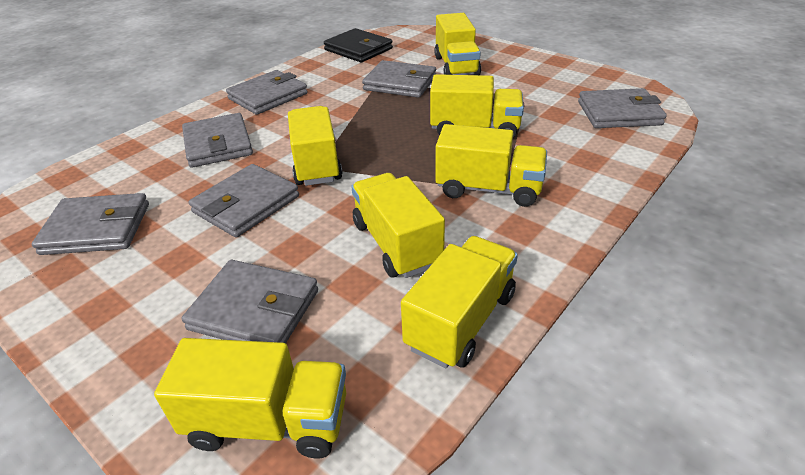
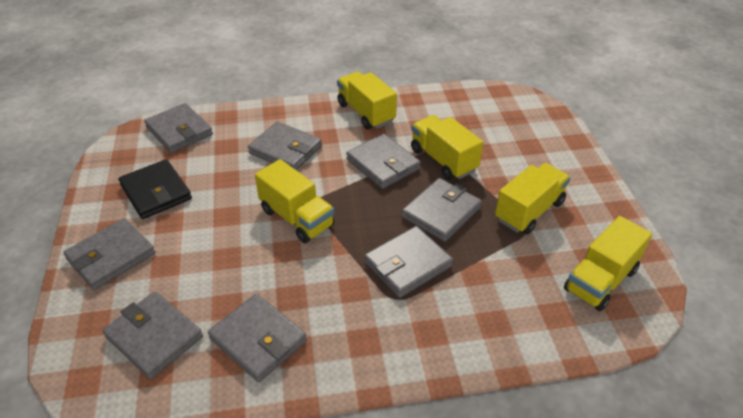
grey wallet: [32,193,149,255] [182,113,253,168] [182,260,318,343] [189,164,299,238] [226,70,308,115] [362,60,436,98] [578,88,667,128] = 7 -> [63,218,155,290] [102,292,203,379] [144,103,213,153] [208,294,307,382] [248,122,322,170] [346,134,421,189] [364,226,453,298] [402,178,482,242] = 8
yellow truck: [154,338,346,459] [288,106,343,186] [351,173,445,278] [401,236,518,368] [430,74,524,138] [434,13,481,75] [435,124,547,207] = 7 -> [255,159,334,243] [337,72,397,130] [411,115,483,180] [495,163,570,234] [564,216,652,311] = 5

